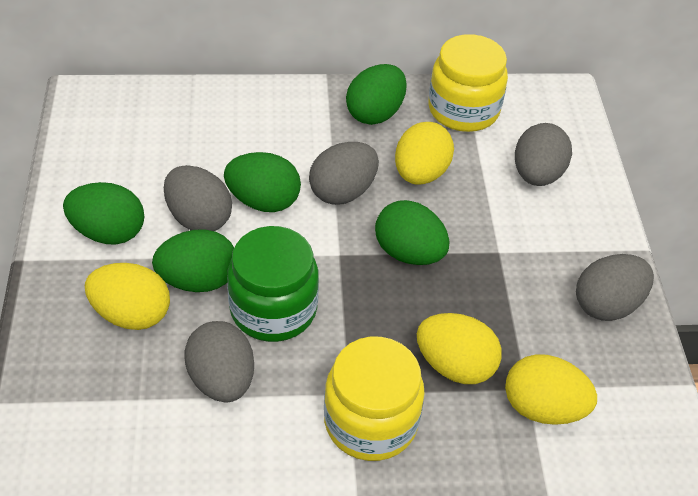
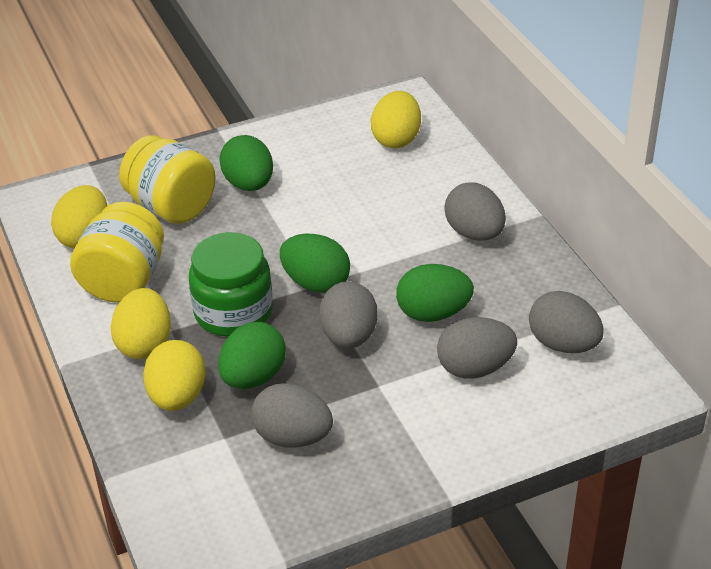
green egg: [63,182,144,245] [152,229,234,292] [224,152,301,212] [346,64,407,125] [375,200,450,265] = 5 -> [218,322,286,389] [219,135,273,191] [280,234,350,293] [396,264,474,322] = 4

